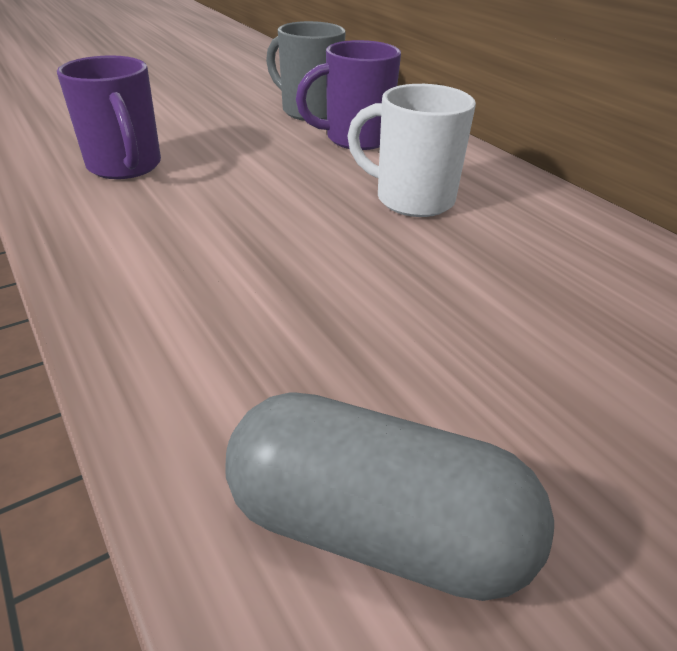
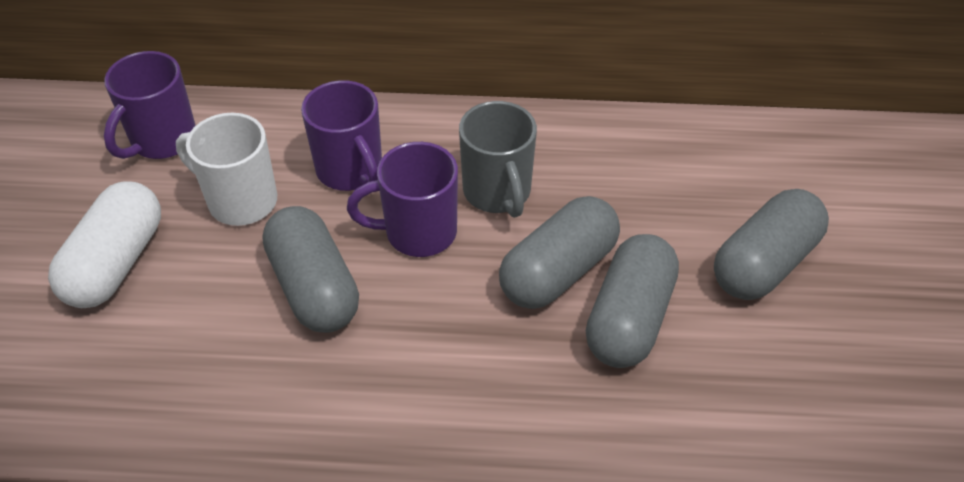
grey capsule: [225,392,554,601] = 1 -> [262,206,359,333] [499,196,620,309] [586,234,679,368] [714,189,829,300] = 4
purple mug: [57,56,161,179] [296,40,401,150] = 2 -> [104,51,196,159] [301,80,382,191] [347,142,458,257] = 3
white capsule: none = 0 -> [48,181,161,308] = 1

